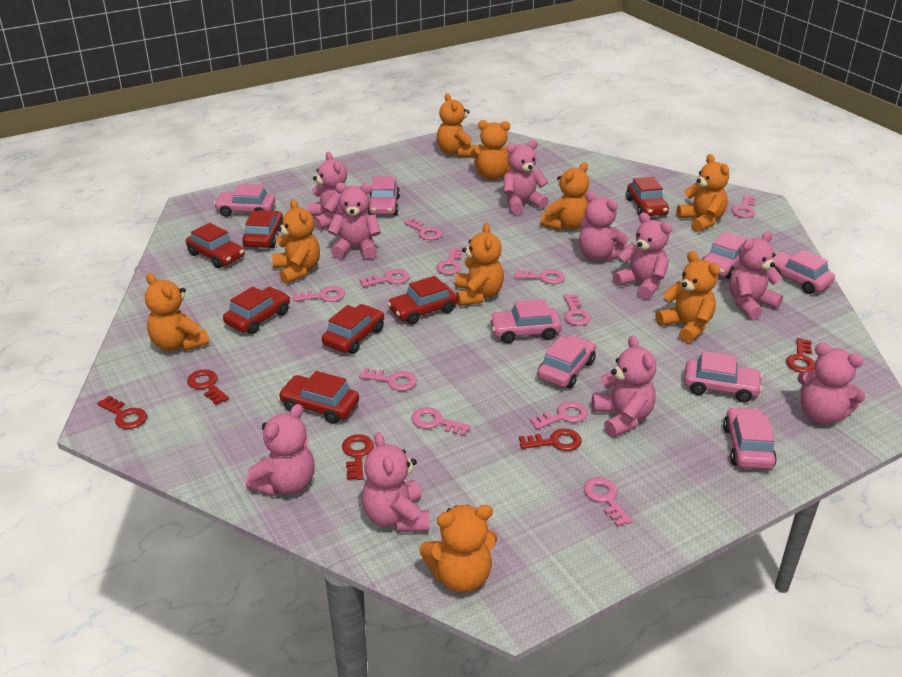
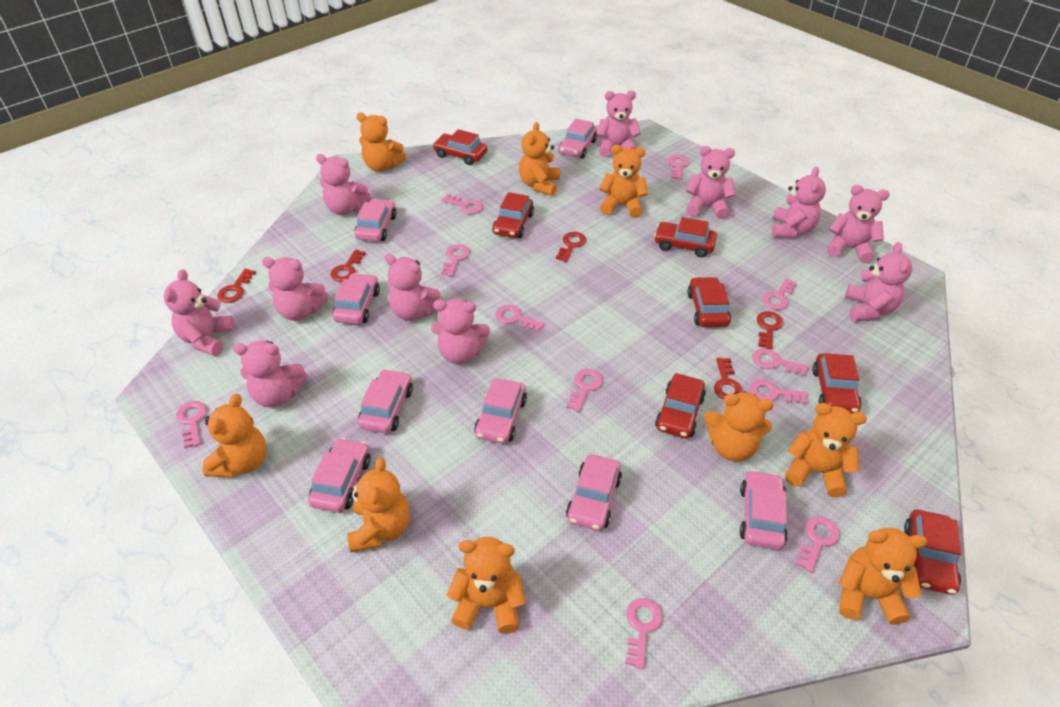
pink teddy bear: [245,404,315,496] [308,152,347,230] [328,183,381,259] [362,432,429,532] [504,140,549,214] [579,191,628,261] [592,336,656,437] [612,212,672,299] [729,231,783,320] [797,343,866,424] = 10 -> [164,269,235,356] [233,340,307,408] [262,257,329,321] [316,154,371,215] [384,254,444,321] [431,299,490,364] [596,91,641,158] [686,146,736,219] [772,167,826,238] [827,185,890,263] [845,242,912,322] = 11

